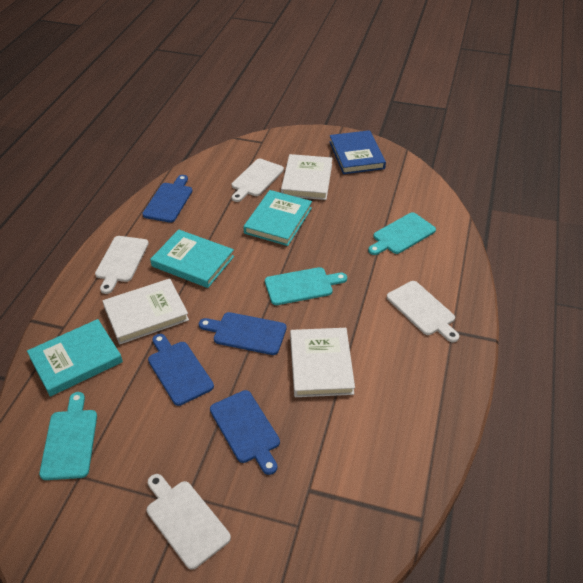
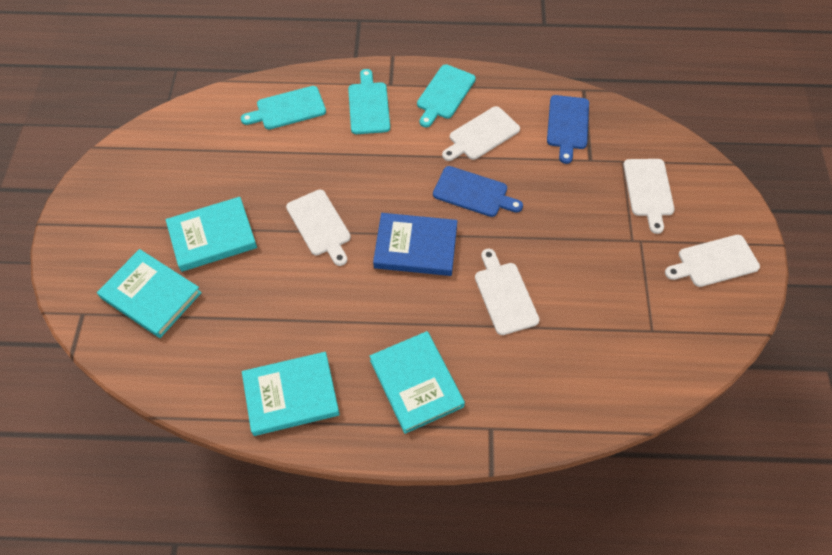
blue cutting board: [142,175,192,223] [148,334,214,406] [199,312,287,355] [210,390,280,475] = 4 -> [433,166,523,217] [547,95,589,164] = 2
turquoise book: [27,319,123,397] [150,229,234,288] [243,190,312,246] = 3 -> [97,249,202,338] [166,197,257,272] [242,352,340,436] [370,331,465,434] = 4
white book: [103,278,189,344] [281,154,332,200] [290,328,355,397] = 3 -> none = 0
white cutting board: [95,236,149,294] [147,474,231,570] [232,159,284,202] [387,281,459,342] = 4 -> [286,190,351,266] [442,106,520,161] [475,249,540,335] [623,159,675,234] [665,235,760,287] = 5

